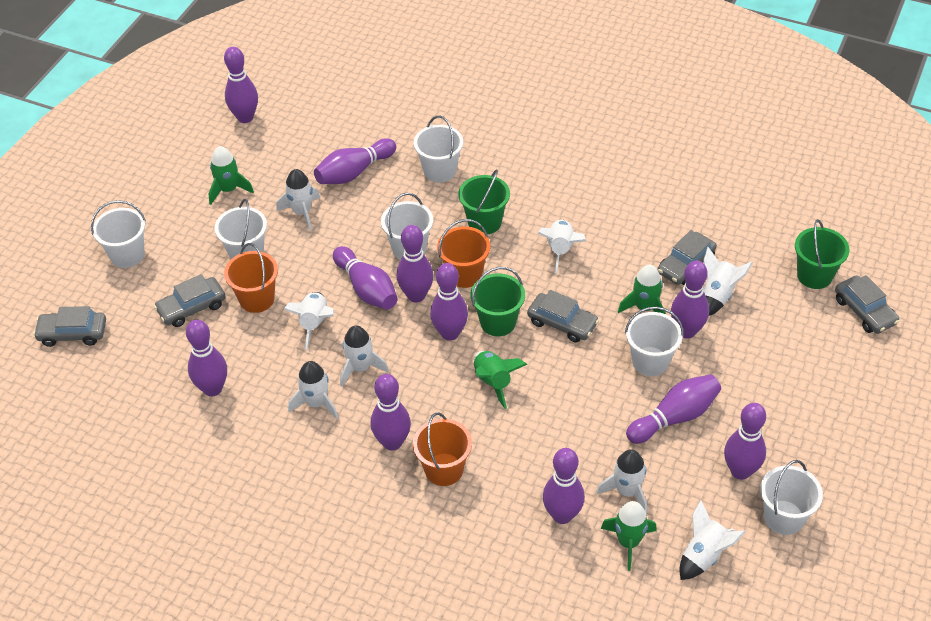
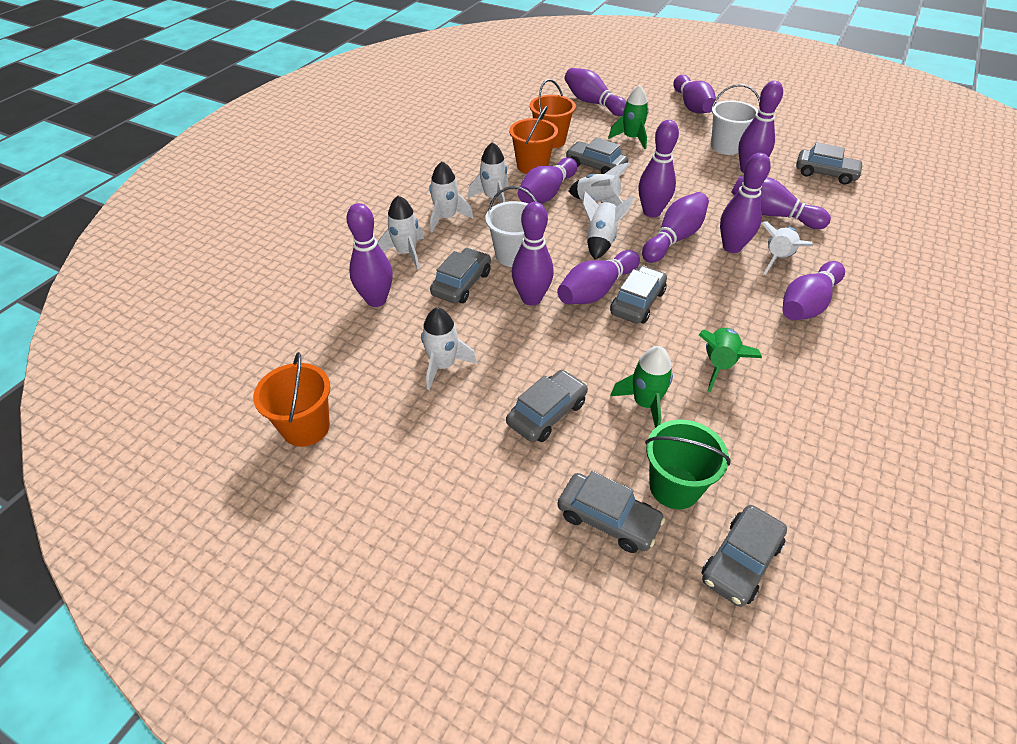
green bucket: [459,169,510,234] [471,267,525,336] [795,219,850,289] = 3 -> [645,420,731,509] = 1
green rocket: [209,146,254,205] [474,351,527,409] [601,501,657,571] [618,265,666,314] = 4 -> [608,85,649,149] [610,346,673,428] [699,328,762,392] = 3
grey car: [33,306,106,347] [154,274,226,327] [527,290,599,343] [657,230,717,285] [835,275,899,334] = 5 -> [430,248,491,303] [506,370,588,442] [557,471,665,553] [566,137,628,174] [610,265,667,324] [702,505,787,607] [796,142,864,185] = 7
purple bowling pin: [186,320,227,397] [224,47,258,123] [314,138,396,184] [333,246,398,310] [371,374,411,451] [397,225,433,302] [430,263,468,341] [543,448,585,524] [626,374,721,444] [671,261,709,339] [724,403,766,480] = 11 -> [346,203,393,307] [512,202,554,306] [518,157,577,203] [557,250,640,304] [565,68,627,116] [639,120,679,217] [642,192,709,263] [673,75,716,113] [720,153,771,253] [731,176,831,229] [738,81,783,173] [783,261,845,320] = 12
white bucket: [91,200,146,268] [214,199,267,259] [381,193,433,260] [414,116,463,183] [625,307,684,376] [760,460,823,535] = 6 -> [485,186,537,267] [711,84,760,155] = 2
white rocket: [276,169,320,231] [283,292,334,350] [288,361,338,419] [340,325,389,387] [538,220,586,274] [596,449,647,513] [679,500,746,580] [703,247,753,316] = 8 -> [378,195,424,269] [421,307,477,390] [429,161,474,232] [468,142,509,203] [569,162,630,206] [582,191,634,259] [761,221,813,275] = 7

